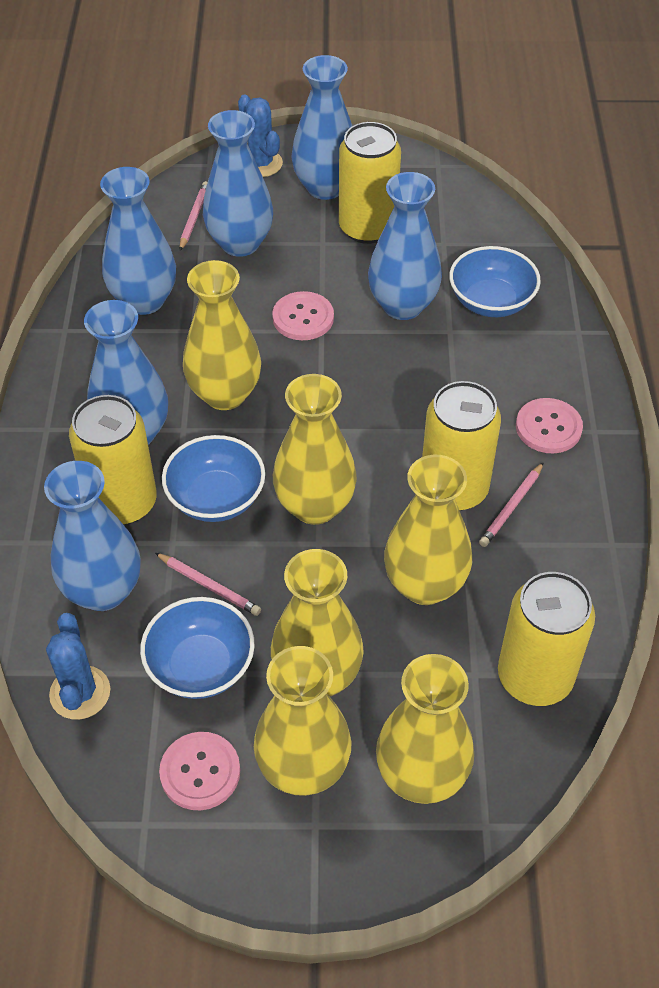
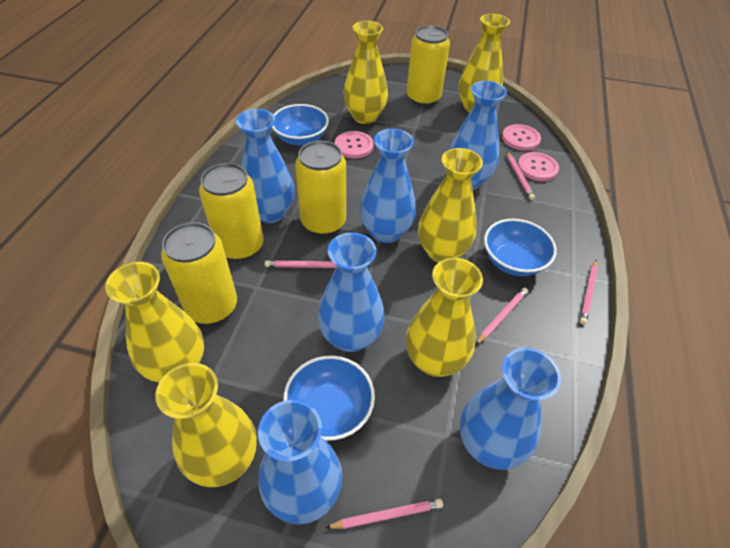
blue cactus: [46,613,110,720] [238,94,283,177] = 2 -> none = 0
pink pencil: [155,553,261,616] [180,181,208,251] [479,462,544,547] = 3 -> [265,260,337,268] [325,499,443,529] [476,288,528,345] [507,152,535,200] [580,260,598,325] = 5

